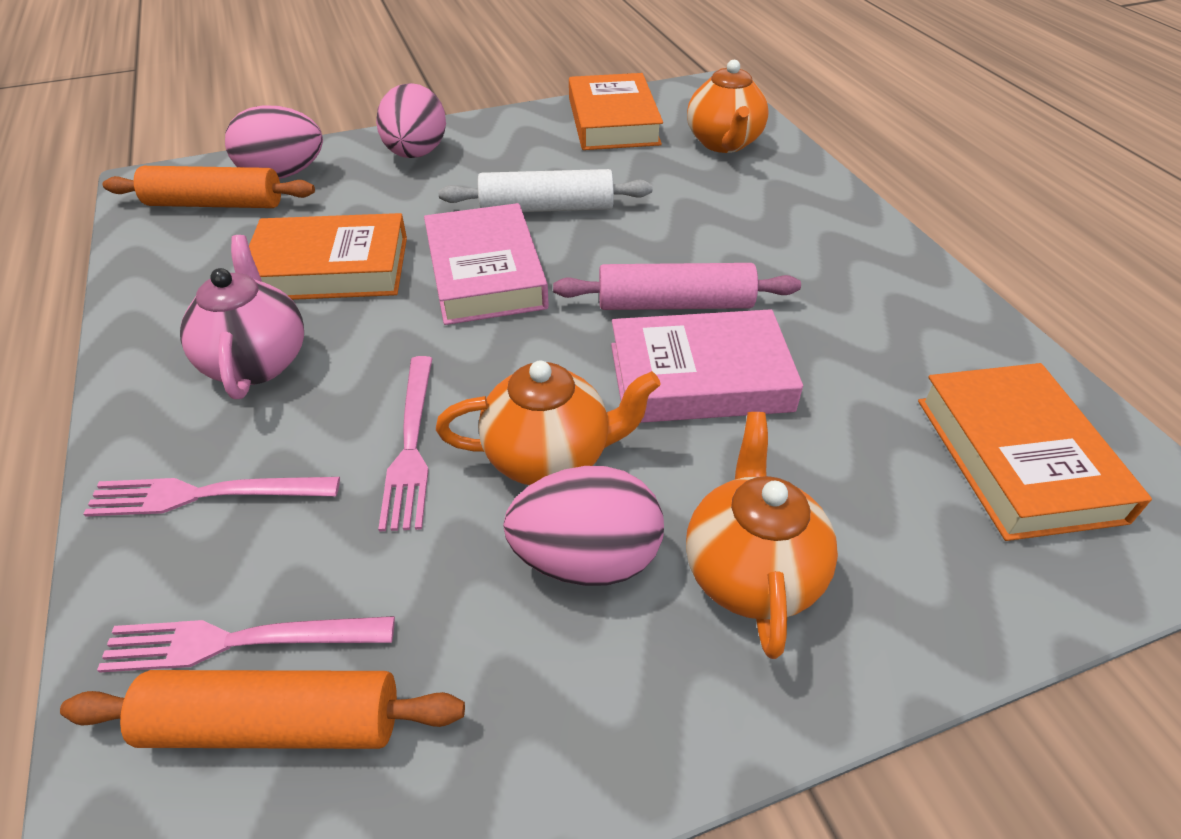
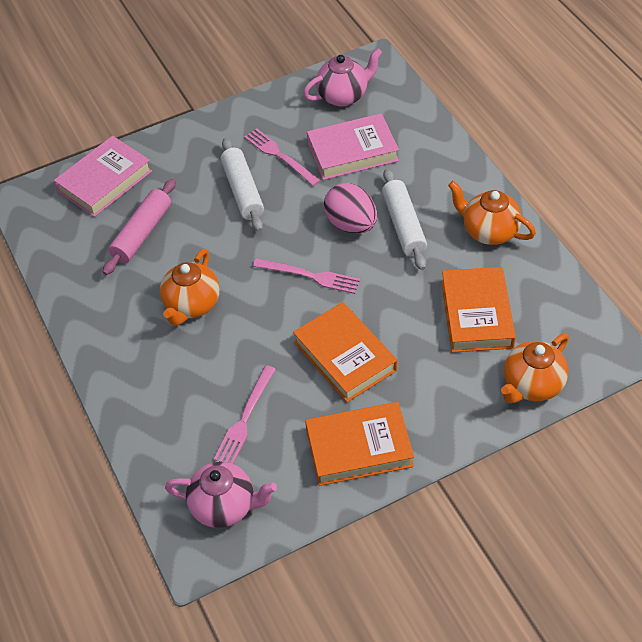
orange rolling pin: [60,670,465,749] [103,166,315,208] = 2 -> none = 0
pink egg: [225,105,323,179] [376,83,446,158] [503,466,664,586] = 3 -> [324,183,377,234] = 1
pink teapot: [180,235,304,399] = 1 -> [165,462,277,528] [303,48,382,106] = 2
white rolling pin: [439,169,652,212] = 1 -> [221,138,264,232] [382,169,427,270] = 2

